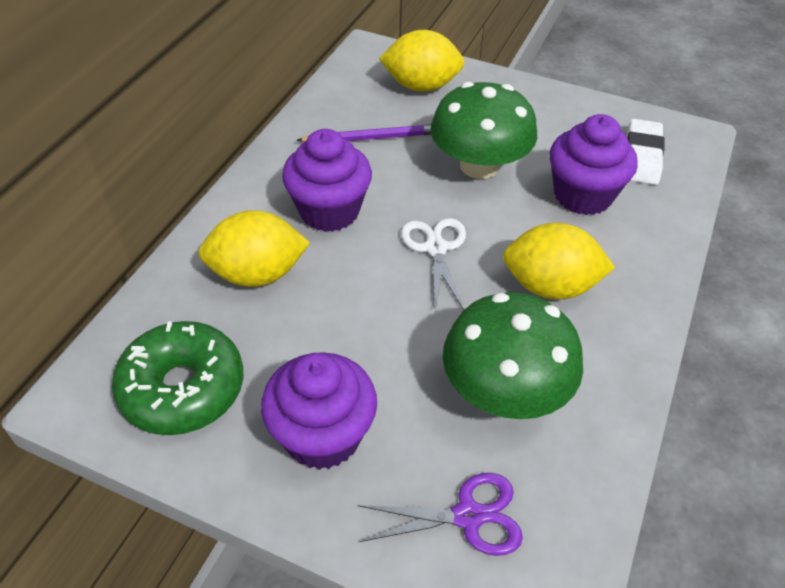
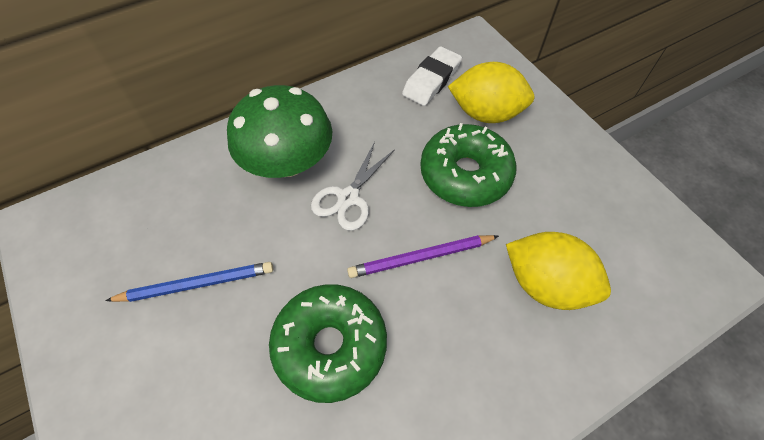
blue pencil: none = 0 -> [105,262,273,302] = 1
green donut: [112,321,243,435] = 1 -> [269,284,387,403] [420,123,517,207] = 2
green mushroom: [430,82,537,179] [443,292,583,419] = 2 -> [227,85,333,178] = 1
purple cupcake: [261,352,377,470] [282,129,372,232] [550,114,638,215] = 3 -> none = 0
purple scissors: [358,473,523,556] = 1 -> none = 0
yellow lemon: [198,210,310,287] [379,30,464,92] [503,223,615,300] = 3 -> [448,62,534,123] [506,232,611,310] = 2

